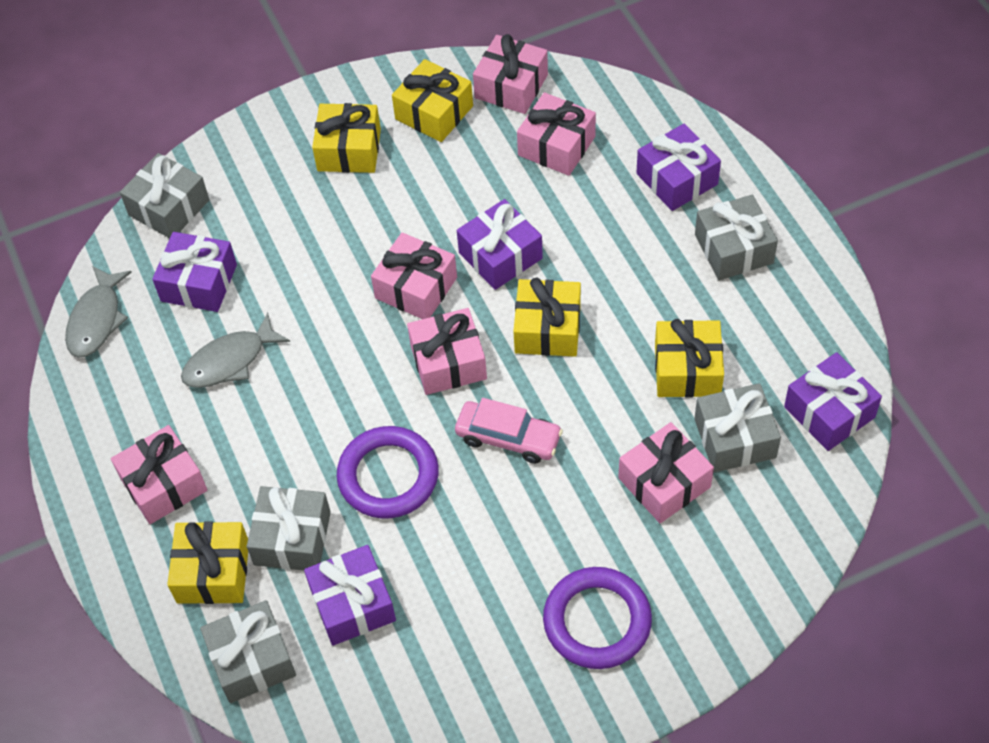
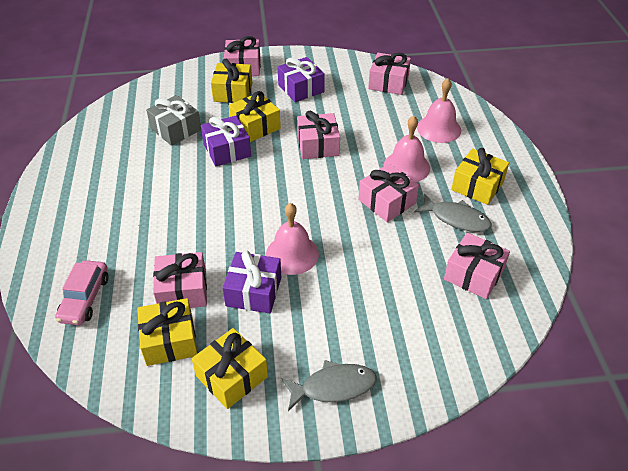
grey gift: [120,153,209,238] [200,600,296,703] [247,486,331,571] [694,383,781,473] [695,195,778,280] = 5 -> [146,95,201,146] = 1
pink bell: none = 0 -> [266,203,319,275] [383,116,430,182] [417,78,461,143] = 3
purple gift: [152,232,237,312] [304,545,396,646] [457,199,543,290] [637,124,721,211] [784,352,882,451] = 5 -> [201,116,251,166] [222,250,281,313] [278,57,325,102] = 3
purple ring: [337,426,439,519] [543,567,652,669] = 2 -> none = 0

